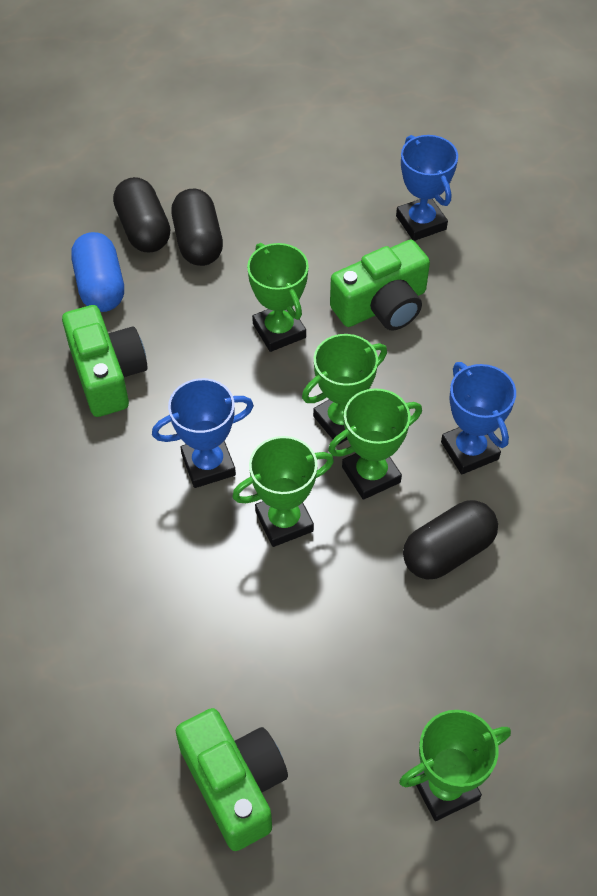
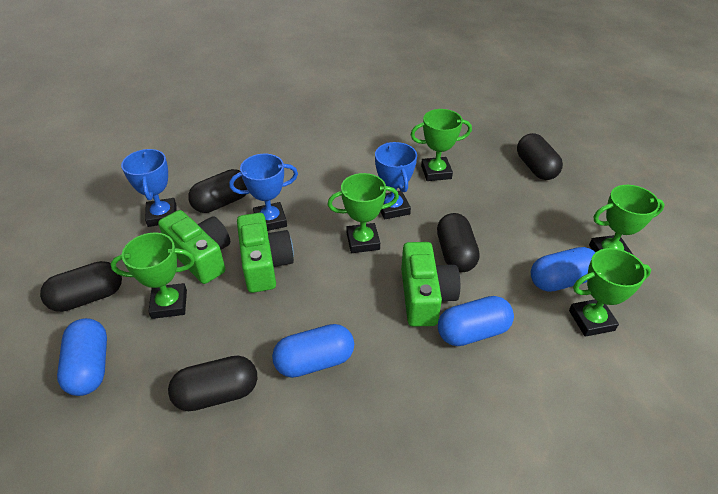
black capsule: [113,177,171,252] [171,189,223,266] [403,500,498,580] = 3 -> [40,261,122,312] [168,356,258,411] [188,169,248,213] [437,213,480,272] [517,133,563,180] = 5
blue capsule: [71,232,124,312] = 1 -> [57,318,107,396] [272,324,354,378] [438,296,514,346] [531,247,596,292] = 4

